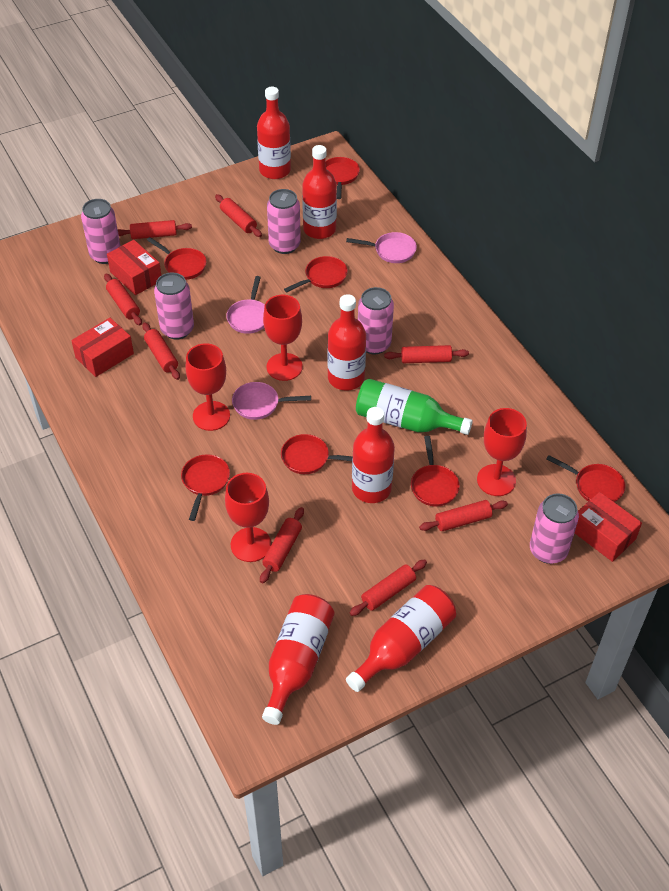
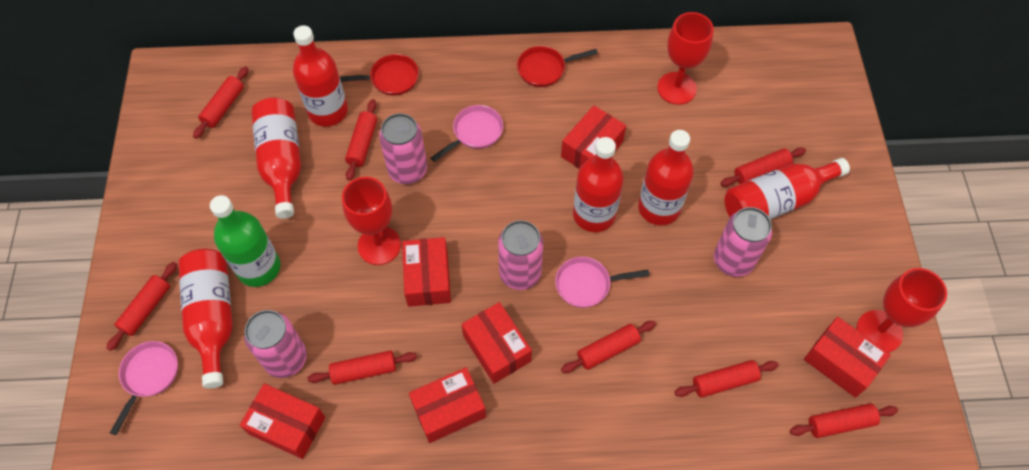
pink can: [81,199,121,264] [154,272,194,340] [267,189,301,254] [358,287,394,355] [530,493,579,564] = 5 -> [244,310,307,378] [379,113,427,184] [498,220,543,290] [714,207,772,277] = 4
red box: [71,318,134,377] [107,240,161,295] [575,492,642,562] = 3 -> [240,383,325,459] [402,237,451,307] [409,367,486,443] [462,302,532,384] [561,106,626,169] [804,317,891,398] = 6
red goblet: [186,343,230,431] [225,473,271,562] [263,295,303,381] [477,408,527,496] = 4 -> [342,177,401,265] [657,12,714,105] [856,268,947,353] = 3
red pan: [147,237,206,280] [181,454,230,521] [281,434,353,474] [284,256,348,292] [326,157,360,199] [411,436,460,506] [546,455,626,502] = 7 -> [340,54,419,96] [517,46,598,87] = 2

